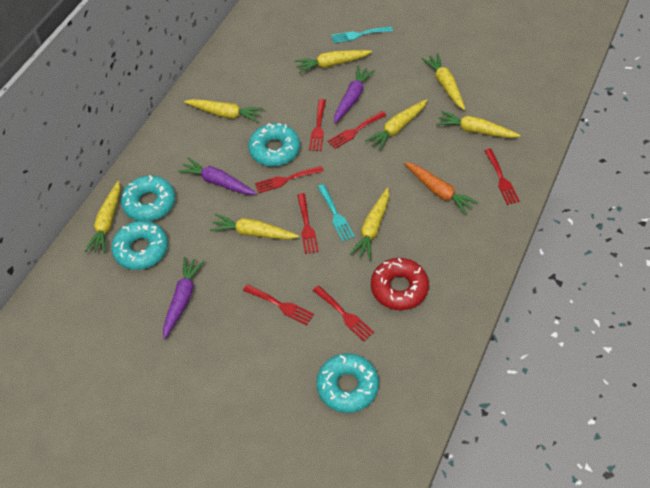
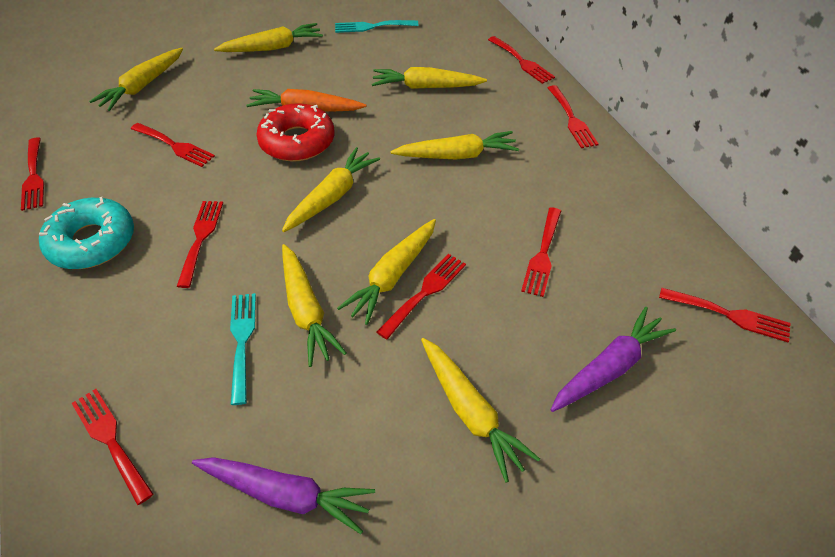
purple carrot: [163,257,205,339] [178,157,257,195] [334,65,375,123] = 3 -> [192,457,375,534] [550,307,676,412] = 2
red fork: [243,284,314,325] [255,166,324,193] [297,193,319,254] [309,99,326,151] [313,285,374,341] [328,111,386,149] [484,149,520,205] = 7 -> [21,138,44,211] [72,389,153,505] [131,123,215,167] [177,201,223,288] [376,254,466,340] [488,36,555,84] [521,207,561,297] [548,85,599,148] [659,288,791,342] = 9
turquoise donut: [112,221,168,270] [121,175,175,221] [248,123,300,166] [316,353,379,413] = 4 -> [39,197,134,269] = 1

